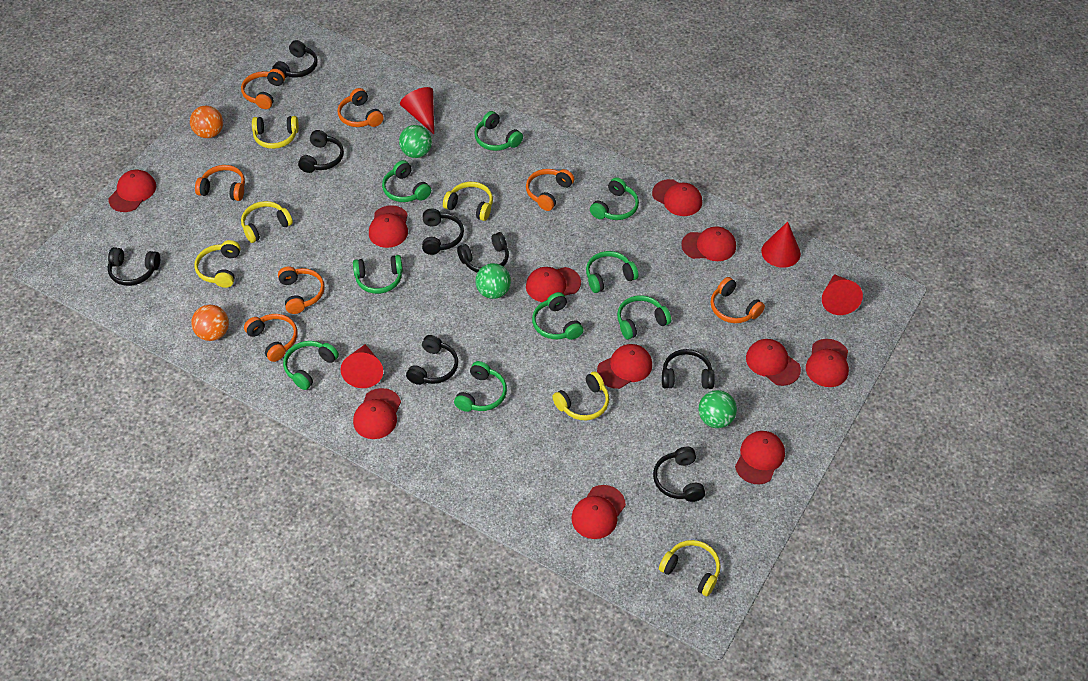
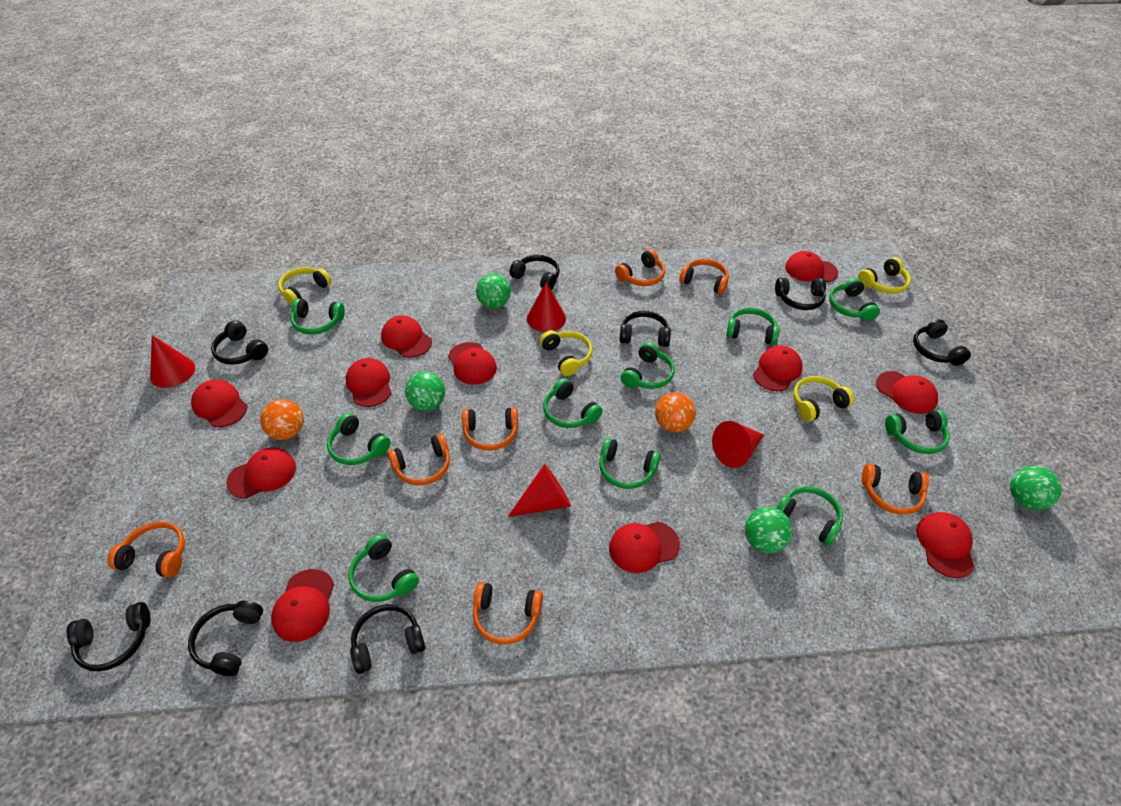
green ball: [399,125,432,158] [475,263,511,299] [698,390,737,428] = 3 -> [405,372,445,411] [476,274,511,309] [745,507,792,553] [1010,466,1062,510] = 4
green headphones: [283,341,339,390] [353,255,403,294] [382,160,431,202] [454,361,507,412] [474,111,523,151] [532,292,584,340] [586,251,639,293] [590,177,639,220] [617,295,671,339] = 9 -> [291,299,345,335] [327,413,390,465] [348,534,419,602] [543,378,602,428] [599,438,661,489] [621,342,675,389] [726,308,779,345] [776,486,843,546] [829,278,880,321] [885,410,950,454] = 10
yellow headphones: [194,240,241,288] [241,201,293,243] [252,116,299,149] [443,182,493,221] [552,372,609,420] [659,540,721,596] = 6 -> [278,267,331,306] [540,330,593,376] [793,376,854,422] [858,257,911,294] = 4

